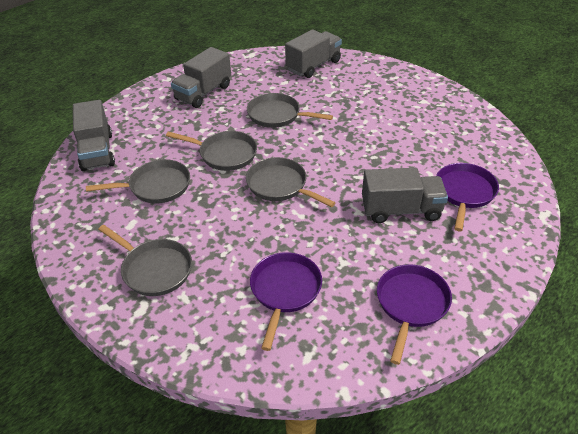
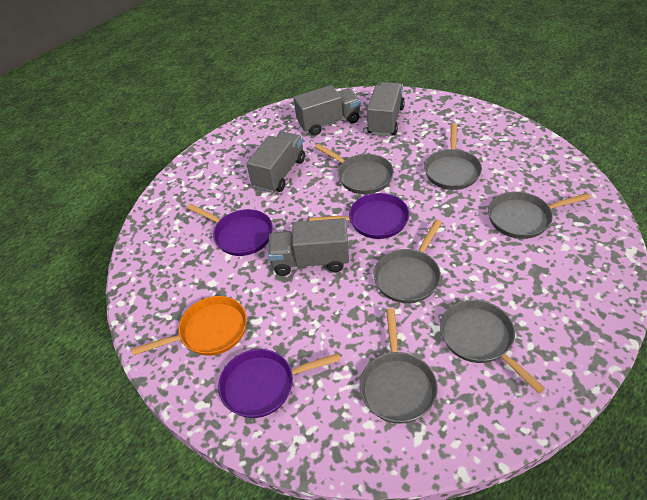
grey pan: [86,159,190,203] [98,225,192,296] [166,131,257,171] [246,157,336,207] [247,93,333,128] = 5 -> [315,144,394,194] [360,308,438,423] [374,220,442,303] [424,123,482,190] [440,300,545,394] [488,192,591,239] = 6
orange pan: none = 0 -> [132,296,247,356] = 1

